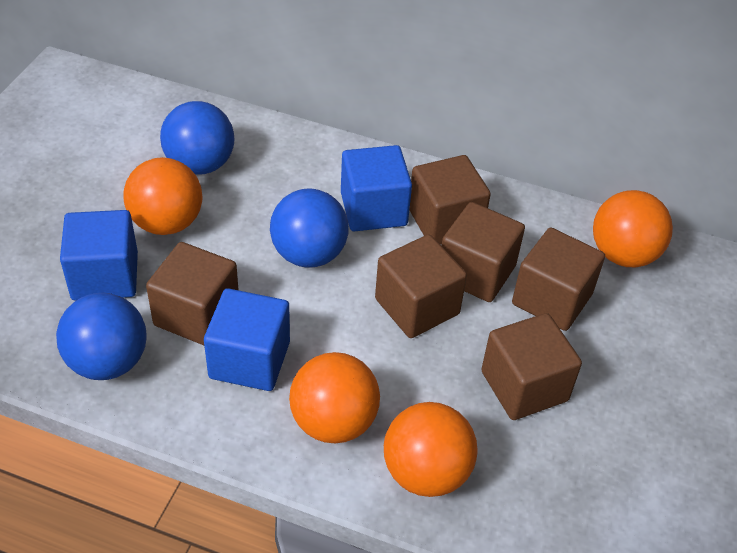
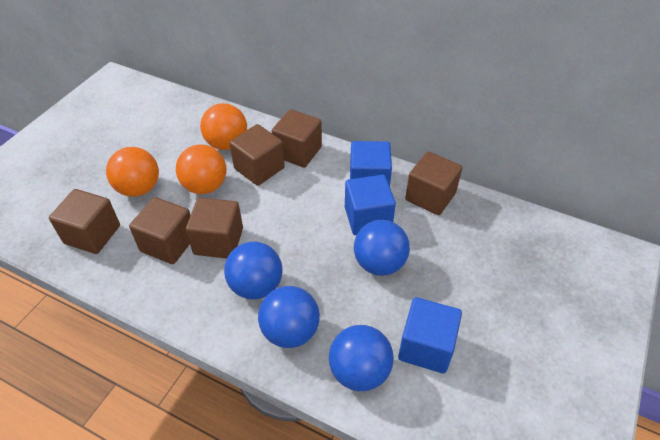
blue ball: [56,293,147,380] [160,101,234,175] [270,189,349,267] = 3 -> [224,242,283,299] [258,286,320,348] [329,325,394,391] [354,220,410,276] = 4
orange ball: [124,157,202,235] [289,352,380,443] [384,402,478,497] [593,190,673,267] = 4 -> [106,147,159,197] [176,144,226,194] [200,103,247,150] = 3

